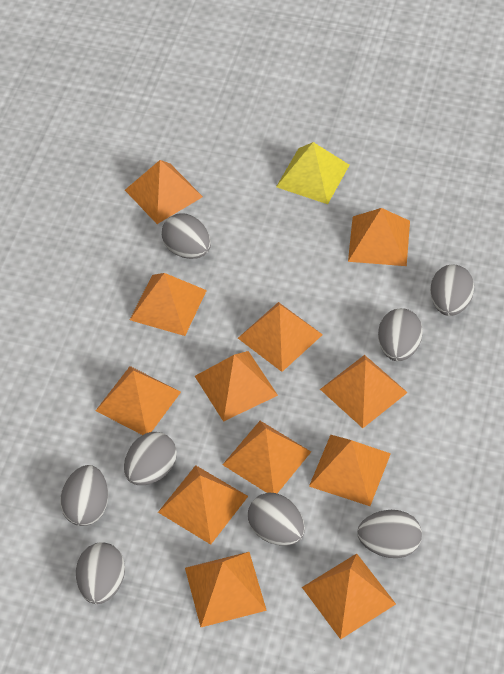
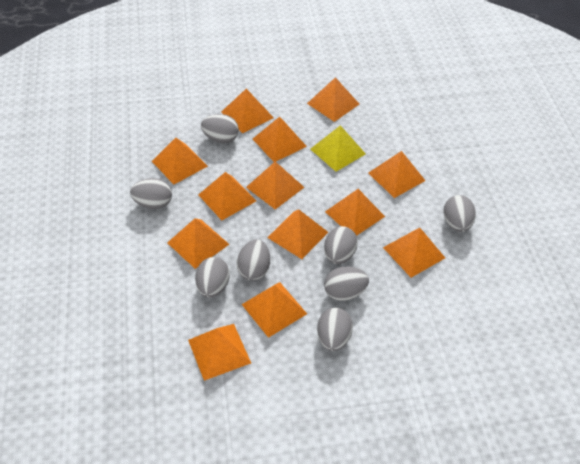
orange pyramid: [95,366,181,435] [125,160,203,224] [130,273,207,336] [158,465,248,545] [185,552,267,627] [195,351,278,422] [222,421,311,493] [238,302,323,372] [302,553,396,640] [309,435,391,506] [320,355,408,428] [348,208,410,266] = 12 -> [152,138,208,184] [167,218,229,269] [188,324,251,381] [198,172,256,220] [221,89,274,133] [242,282,307,338] [246,162,304,209] [253,117,307,162] [267,209,328,259] [307,77,359,122] [325,189,385,236] [368,151,426,198] [383,228,445,278] = 13

